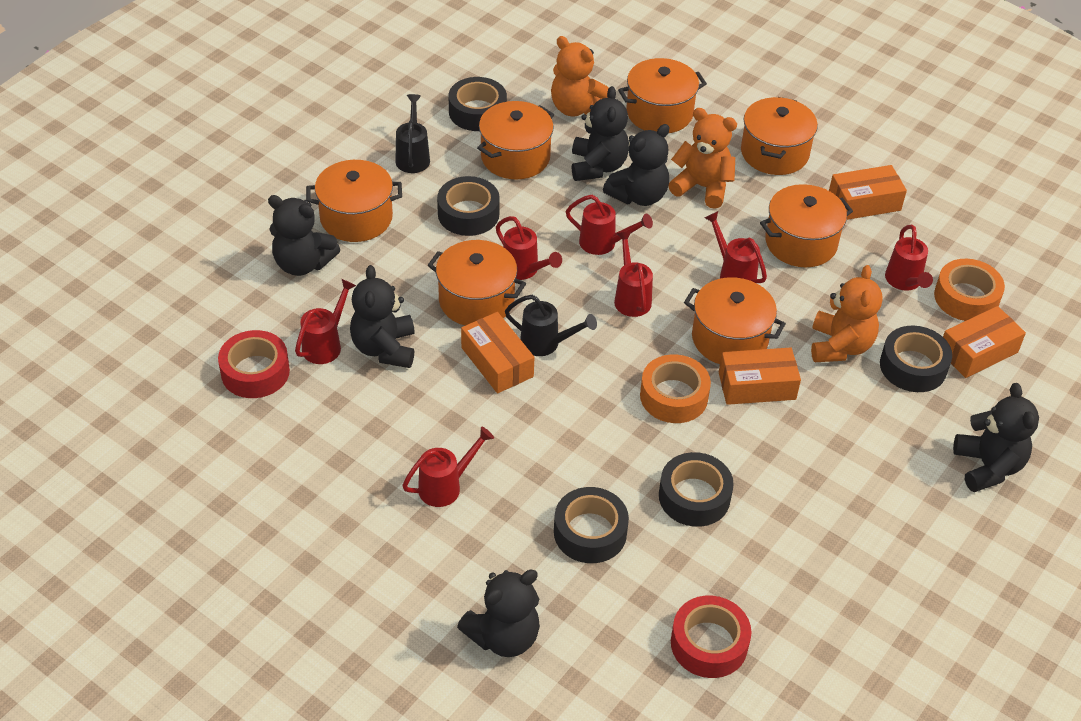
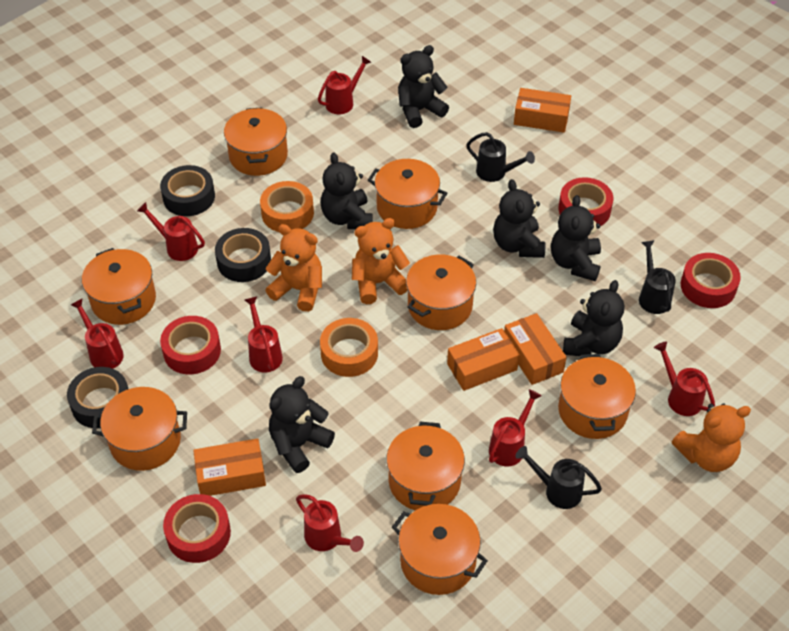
black tape: [437,176,500,236] [449,77,507,131] [554,487,629,563] [659,452,734,527] [880,326,952,392] = 5 -> [67,367,128,428] [160,165,215,216] [215,228,271,282] = 3
black watering can: [396,94,430,173] [505,295,597,356] = 2 -> [466,132,535,182] [515,446,602,509] [639,240,676,314] = 3
orange pot: [306,160,402,242] [428,240,526,326] [477,101,554,180] [618,58,707,133] [684,277,786,364] [741,97,818,175] [760,184,853,267] = 7 -> [82,248,156,325] [92,387,187,471] [224,107,288,176] [368,159,447,229] [386,421,465,510] [392,504,488,595] [406,255,476,330] [558,354,636,439] = 8
red tape: [218,330,290,398] [671,596,751,678] = 2 -> [160,316,221,374] [163,494,231,563] [559,177,613,226] [681,253,741,308] = 4

